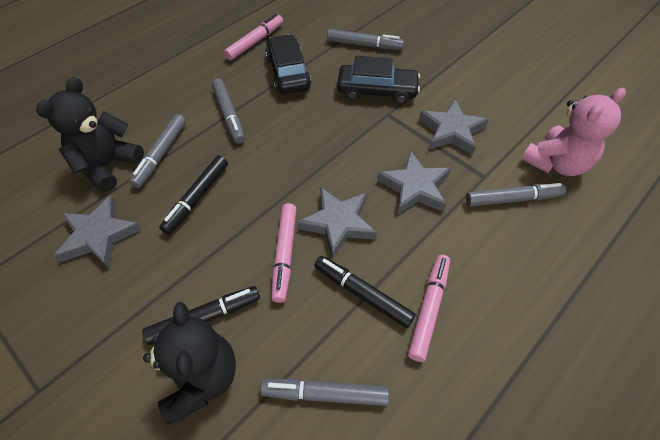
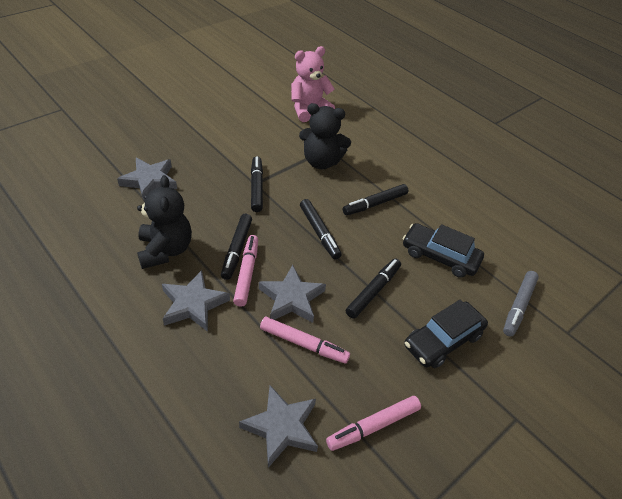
black marker: [142,286,260,345] [159,155,228,235] [314,256,416,328] = 3 -> [221,214,252,280] [251,156,263,212] [300,199,342,259] [343,184,409,215] [346,259,401,319] = 5
grey marker: [129,114,186,188] [212,78,245,144] [260,379,389,406] [327,29,404,50] [466,183,566,207] = 5 -> [503,271,539,337] = 1

